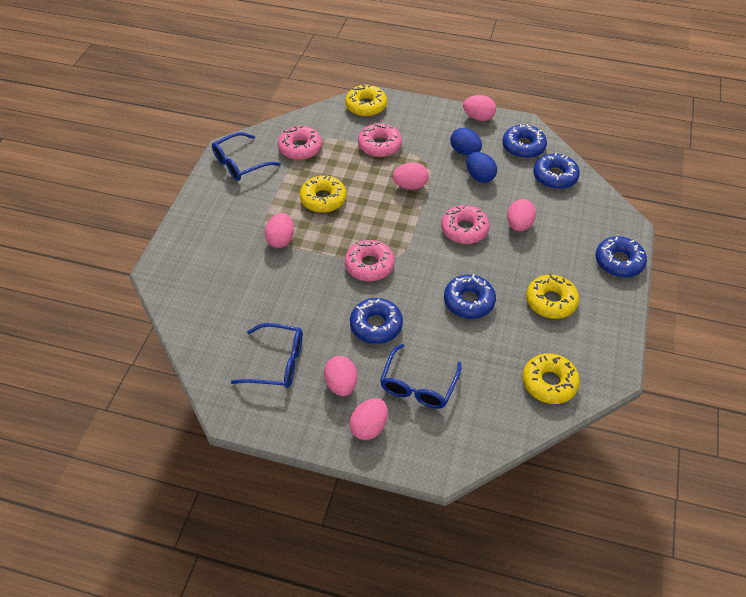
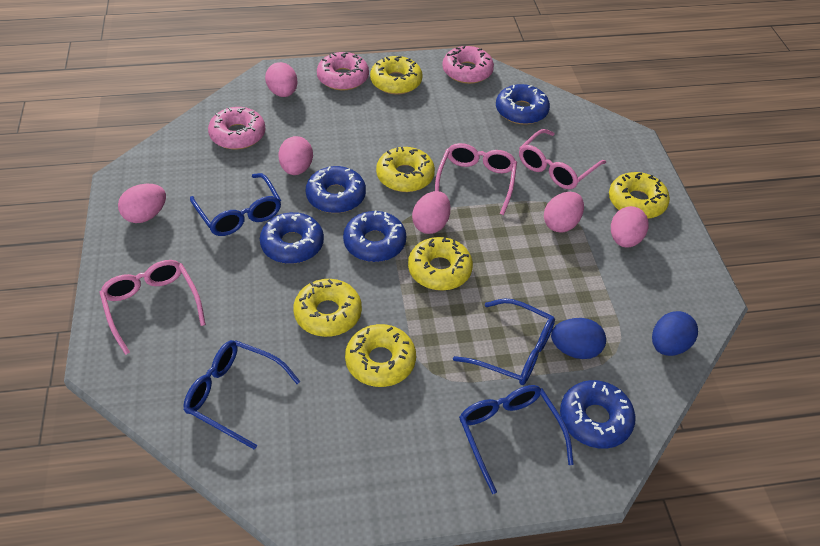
blue glasses: [212,132,281,181] [231,323,303,388] [380,344,461,409] = 3 -> [183,340,300,450] [190,173,281,236] [453,298,555,385] [459,385,574,494] = 4
pink donut: [278,126,322,160] [345,240,395,281] [358,123,402,157] [441,205,490,244] = 4 -> [208,107,266,150] [317,52,369,90] [442,45,494,84] = 3
pink glasses: none = 0 -> [99,260,206,355] [435,143,517,215] [519,129,606,189] = 3
yellow donut: [300,175,346,213] [345,85,387,117] [523,353,580,404] [526,274,579,319] = 4 -> [293,279,362,337] [345,324,416,387] [370,56,423,95] [376,147,435,192] [408,237,473,291] [609,172,670,219] = 6

